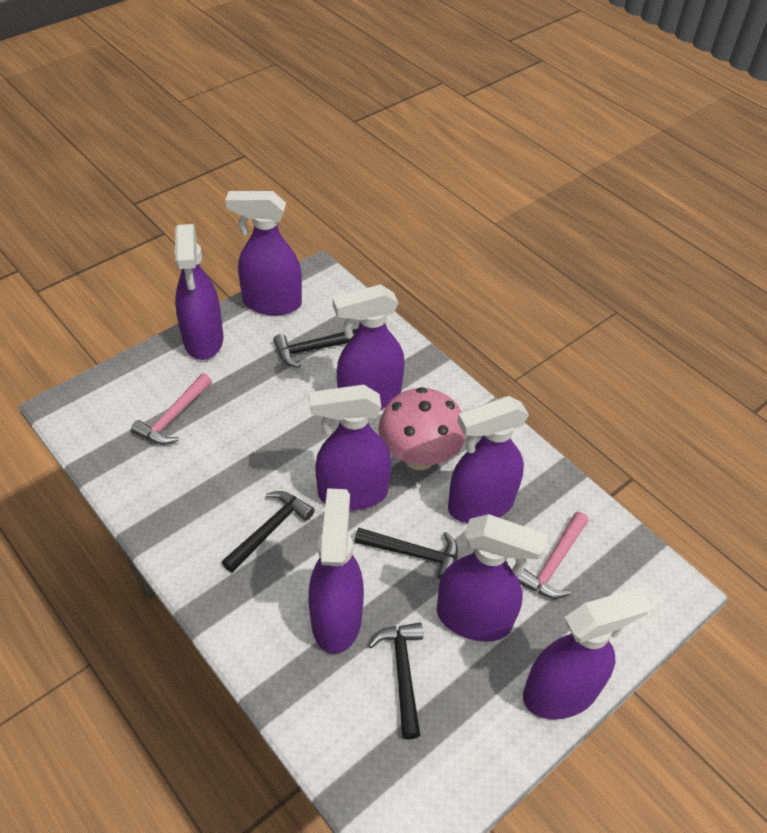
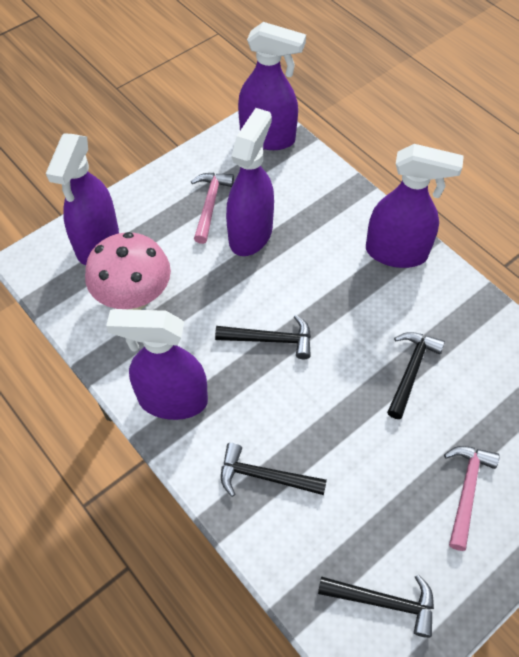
purple spray bottle: [174,224,223,360] [225,191,302,315] [309,488,364,654] [310,385,391,510] [333,284,405,410] [437,514,547,642] [448,396,529,523] [523,588,651,720] = 8 -> [46,134,119,265] [106,309,208,420] [226,108,274,256] [238,22,306,150] [366,144,464,268] = 5

